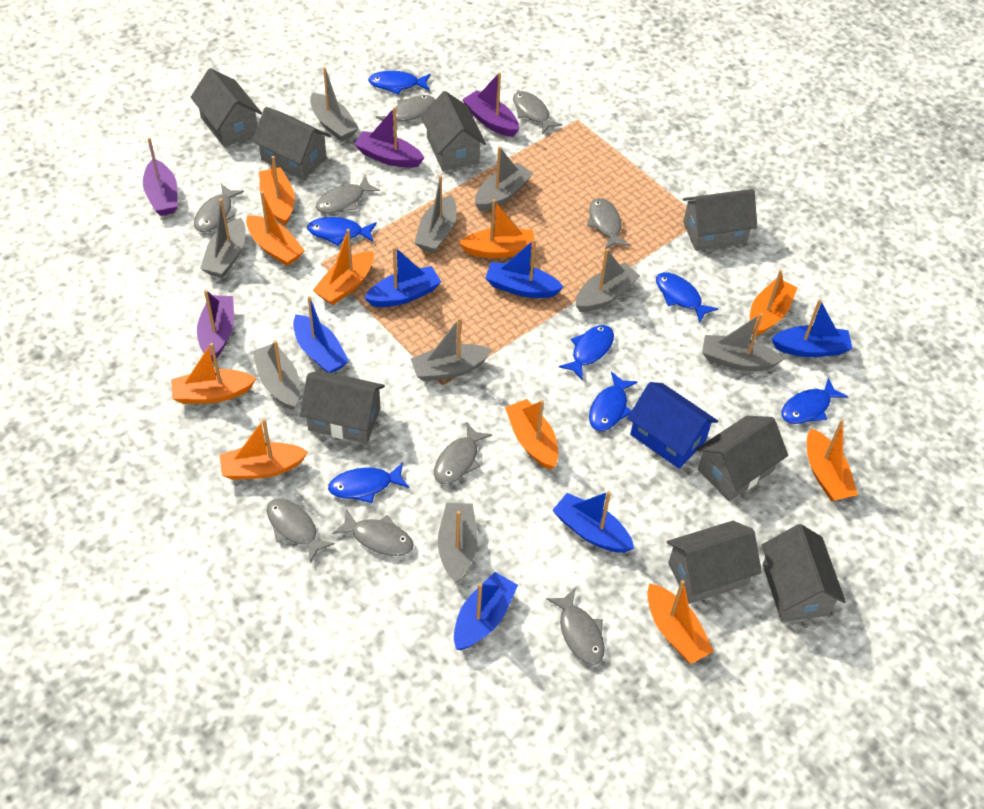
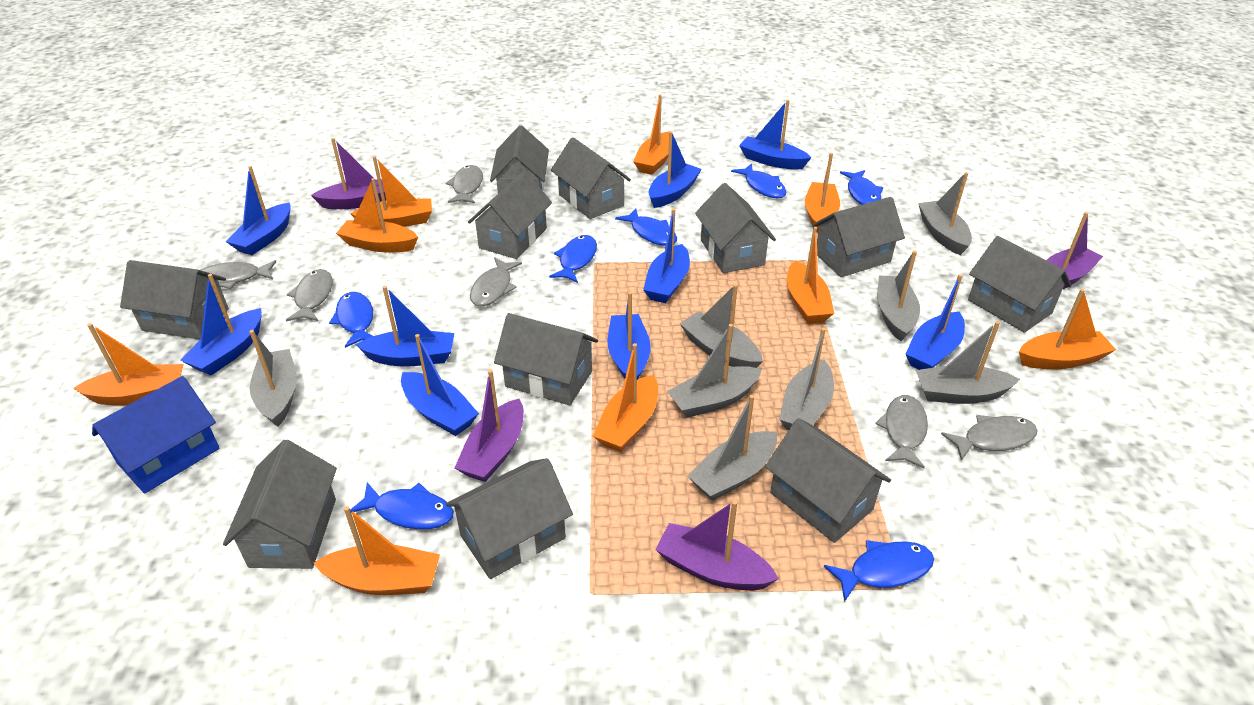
blue boat: [293,296,349,373] [365,246,441,307] [454,572,518,650] [485,239,564,298] [552,491,634,553] [771,299,853,357] = 6 -> [180,274,262,375] [226,166,291,255] [356,286,454,367] [401,334,479,436] [608,292,651,380] [643,209,690,303] [648,131,702,208] [739,100,811,169] [905,274,965,370] = 9
grey boat: [200,198,246,278] [253,340,300,410] [310,67,359,141] [410,317,492,381] [415,175,457,253] [438,503,478,582] [475,146,533,211] [575,249,640,312] [702,313,784,371] = 9 -> [249,330,297,427] [667,324,762,418] [680,284,763,368] [688,395,777,501] [779,328,834,430] [878,250,920,341] [916,321,1020,404] [918,172,972,255] = 8
grey fish: [194,184,244,232] [267,499,335,563] [316,175,380,213] [332,509,414,556] [376,95,435,125] [434,422,492,484] [513,91,562,134] [546,589,605,665] [587,198,630,249] = 9 -> [201,260,276,289] [286,269,333,322] [446,165,483,203] [470,257,522,306] [875,395,928,468] [941,415,1038,461] = 6
grey house: [191,68,262,147] [252,107,331,180] [300,370,385,444] [421,91,486,171] [667,521,762,604] [683,189,757,251] [696,416,788,501] [762,524,846,622] = 8 -> [120,260,229,340] [223,440,337,569] [446,458,573,579] [468,171,552,259] [490,125,549,193] [494,313,598,405] [551,137,631,219] [695,183,776,273] [765,418,891,543] [813,197,905,277] [968,236,1071,333] = 11
orange boat: [171,343,256,404] [220,419,308,480] [246,191,305,266] [259,156,295,226] [312,229,374,305] [459,199,534,258] [505,399,558,470] [647,580,714,664] [750,270,798,336] [807,420,858,501] = 10 -> [73,323,184,406] [314,506,440,595] [336,178,418,252] [350,156,432,227] [593,343,658,452] [633,94,674,175] [787,227,834,324] [805,153,840,233] [1019,289,1116,369] = 9

